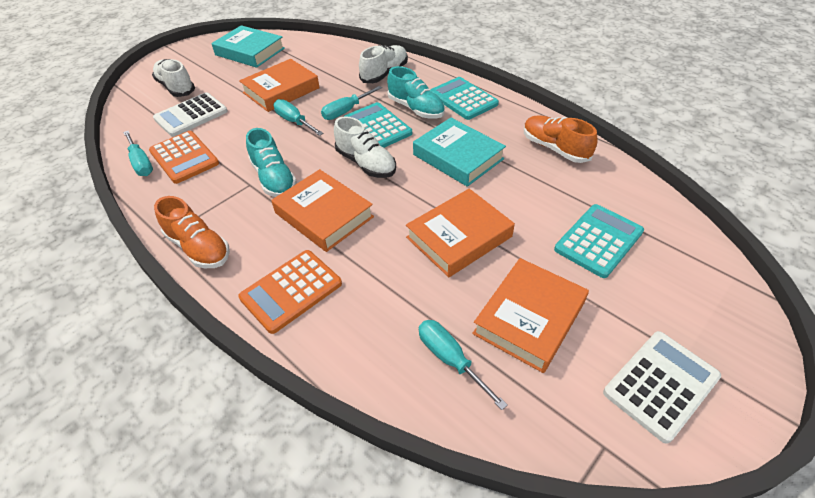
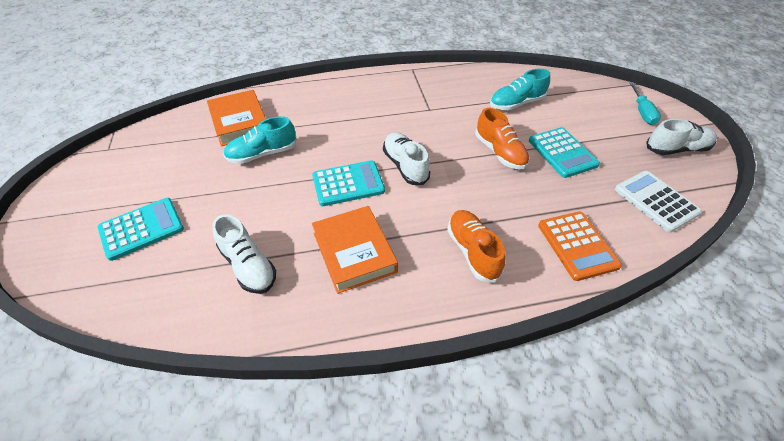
orange book: [239,59,320,112] [271,169,374,252] [406,189,515,277] [472,258,589,373] = 4 -> [207,90,266,146] [312,206,398,294] = 2
orange calculator: [149,131,219,184] [238,250,342,334] = 2 -> [538,211,622,281] = 1
turquoise book: [211,25,285,68] [413,118,506,187] = 2 -> none = 0
turquoise screwdriver: [123,131,153,176] [273,99,323,136] [321,86,382,120] [419,320,508,410] = 4 -> [629,82,661,125] = 1
white calculator: [153,92,228,137] [603,331,721,444] = 2 -> [615,171,702,232] = 1

